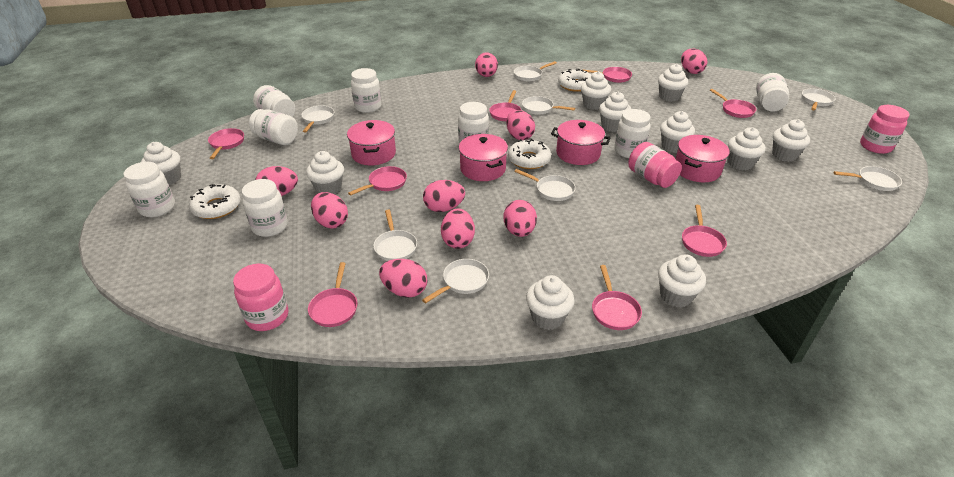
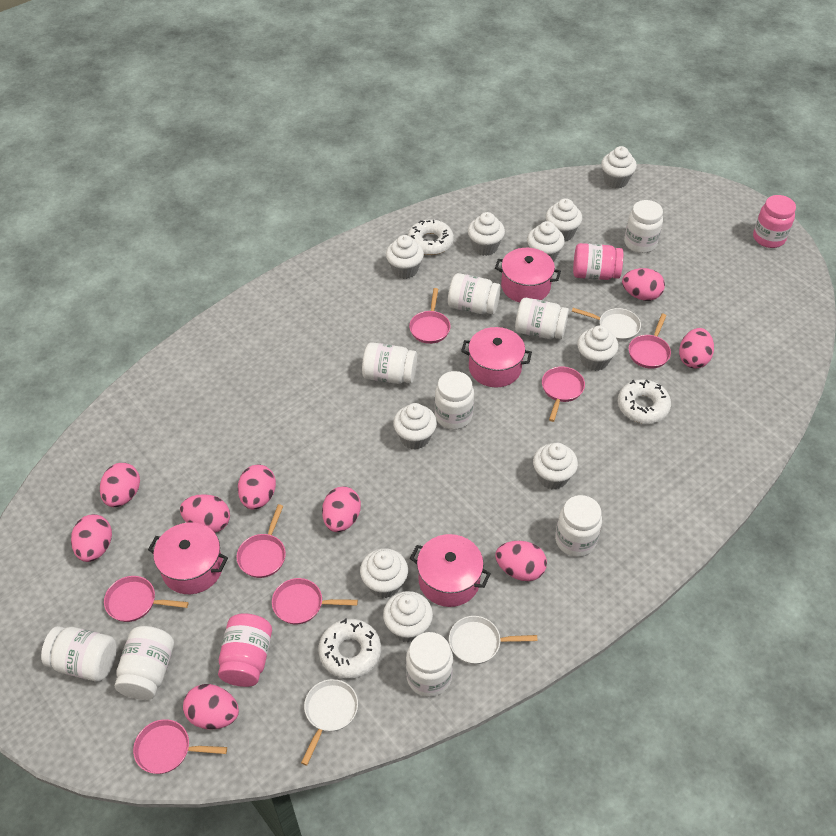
pink pan: [208,128,244,159] [308,262,358,327] [348,166,407,196] [489,90,521,121] [584,67,632,83] [592,265,642,330] [682,205,727,257] [710,89,756,118] = 8 -> [104,576,189,622] [133,719,227,774] [237,504,286,578] [272,578,358,624] [409,288,451,344] [542,366,585,422] [629,314,671,369] = 7
white jar: [124,162,175,217] [242,179,288,237] [249,109,298,145] [253,85,295,117] [351,68,381,113] [458,102,489,144] [614,109,651,158] [756,73,789,112] = 8 -> [41,626,117,682] [115,626,174,700] [362,342,417,384] [406,632,453,697] [435,371,474,430] [448,273,501,314] [515,298,569,339] [555,495,602,557] [624,200,663,253] = 9
white pan: [301,105,335,133] [374,209,417,261] [422,259,489,303] [514,61,557,82] [514,169,576,201] [522,96,575,115] [802,89,836,110] [834,166,902,191] = 8 -> [301,679,358,766] [449,616,538,664] [572,308,641,341] = 3

